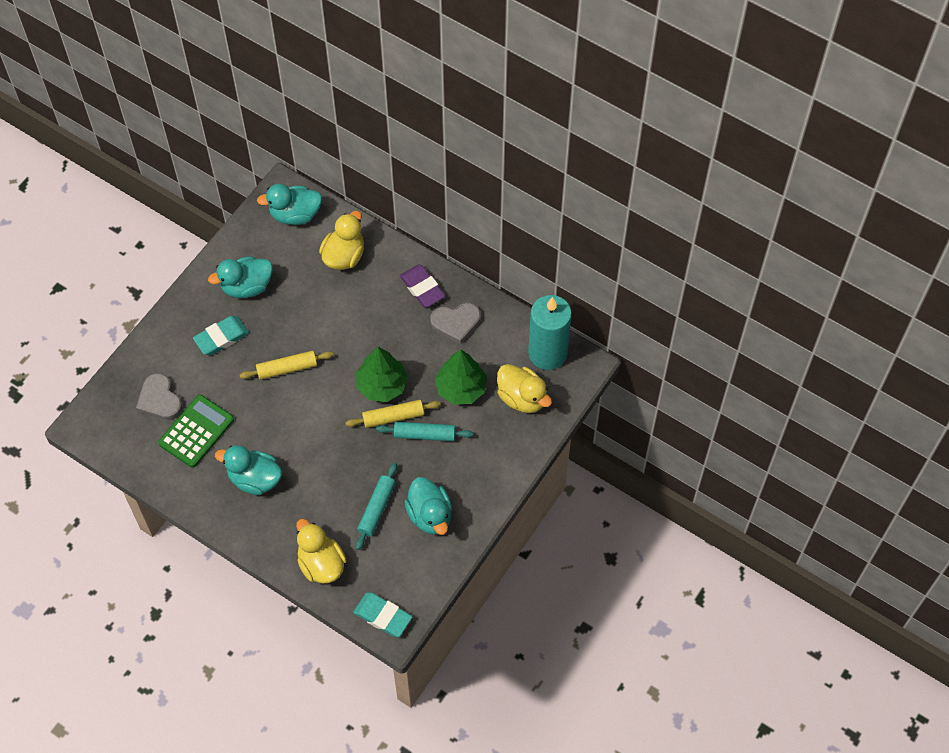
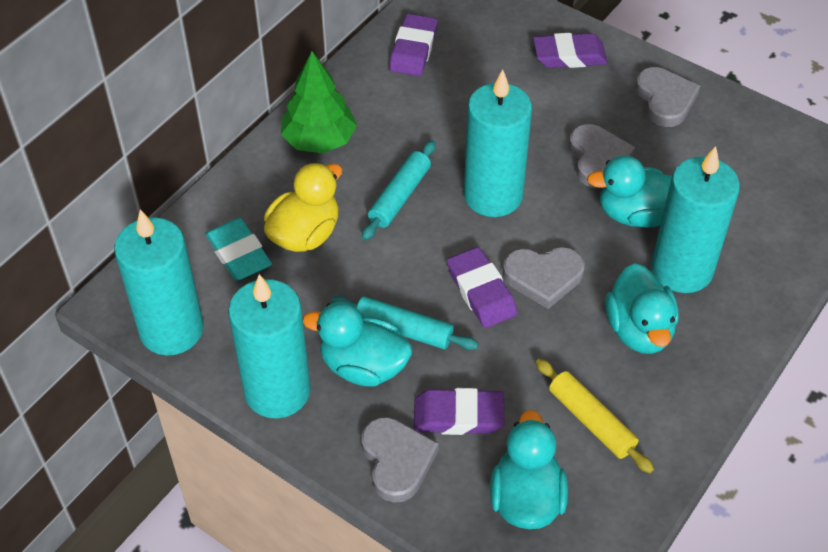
green calculator: [158,395,234,467] = 1 -> none = 0
green tree: [356,347,408,402] [435,350,487,405] = 2 -> [281,51,357,154] = 1
grey heart: [136,373,183,420] [430,303,481,344] = 2 -> [361,417,439,503] [502,247,585,309] [569,124,635,188] [635,67,700,127] = 4
purple eraser: [400,264,445,308] = 1 -> [389,14,437,76] [414,388,504,435] [447,247,517,328] [533,33,608,68] = 4
turquoise candle: [528,295,572,370] = 1 -> [114,210,203,356] [228,274,311,419] [464,69,532,217] [651,146,740,293] = 4
turquoise eraser: [193,316,249,355] [353,592,412,637] = 2 -> [205,218,272,281] = 1
yellow duck: [296,519,347,584] [319,211,364,270] [497,364,552,413] = 3 -> [264,163,342,252] = 1
yellow rolling pin: [240,351,333,380] [345,400,441,428] = 2 -> [536,359,654,473] = 1

